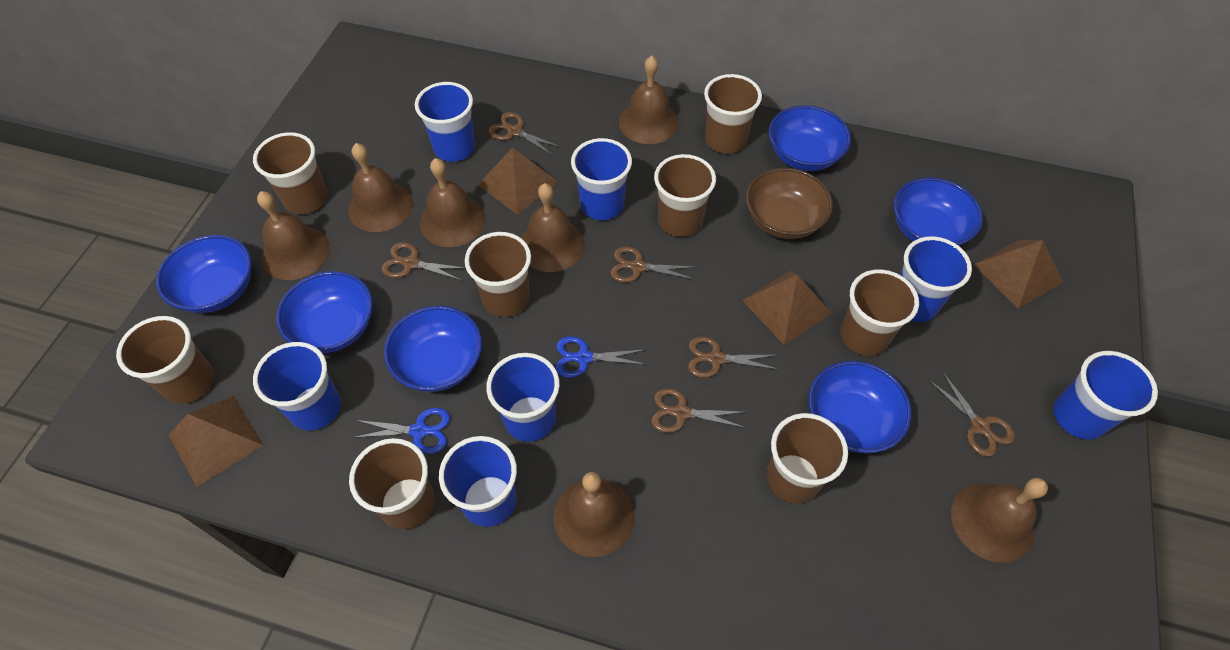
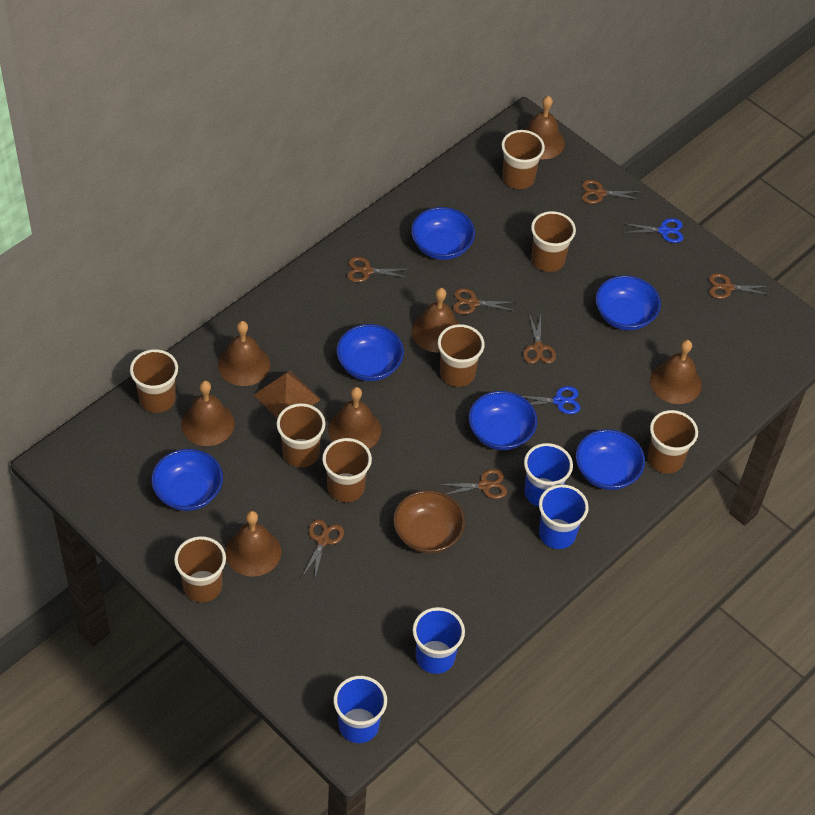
blue cup: [253,342,341,430] [415,82,476,162] [439,436,517,527] [486,353,560,442] [571,138,632,220] [900,236,972,322] [1053,351,1158,440] = 7 -> [334,676,387,743] [413,607,465,674] [524,443,573,507] [539,484,589,549] = 4
brown pyramid: [169,396,263,487] [478,148,558,215] [742,271,832,345] [973,240,1063,309] = 4 -> [254,370,321,418] = 1
brown scissors: [381,242,466,281] [488,112,561,155] [610,246,695,283] [651,388,746,433] [688,336,779,378] [929,371,1015,457] = 6 -> [302,519,344,581] [347,257,409,282] [438,469,507,499] [453,288,515,315] [523,314,556,364] [582,180,641,204] [709,273,770,299] = 7

